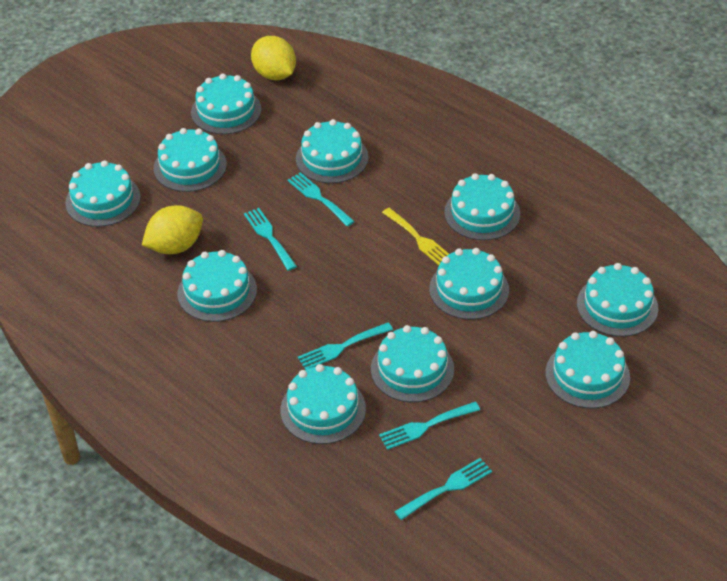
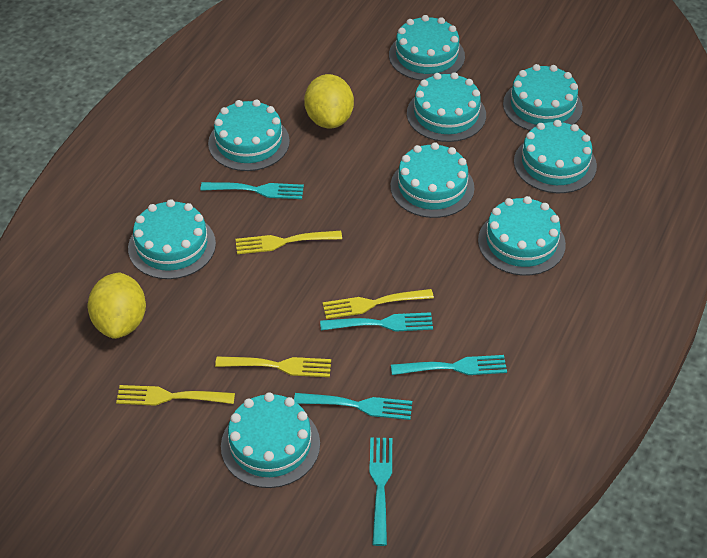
turquoise cake: [65,160,141,227] [154,128,227,192] [177,250,257,322] [191,73,262,134] [281,364,366,444] [296,119,369,183] [371,325,454,402] [429,248,509,320] [444,173,520,240] [545,331,630,409] [577,263,658,337] = 11 -> [128,199,216,279] [208,100,290,171] [221,393,320,488] [389,15,465,81] [391,142,474,218] [407,72,486,142] [478,196,566,276] [503,64,583,131] [514,120,597,193] = 9
yellow fork: [382,208,449,265] = 1 -> [116,385,235,406] [215,356,331,377] [236,231,342,254] [323,289,434,319] = 4

